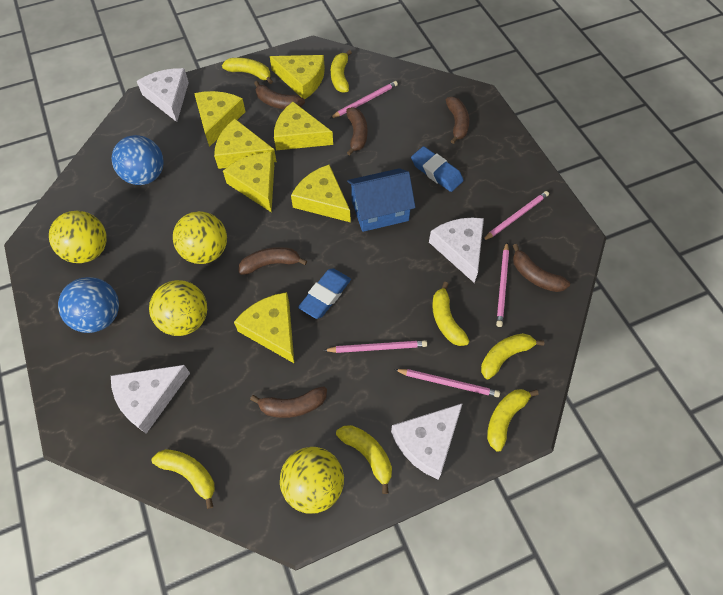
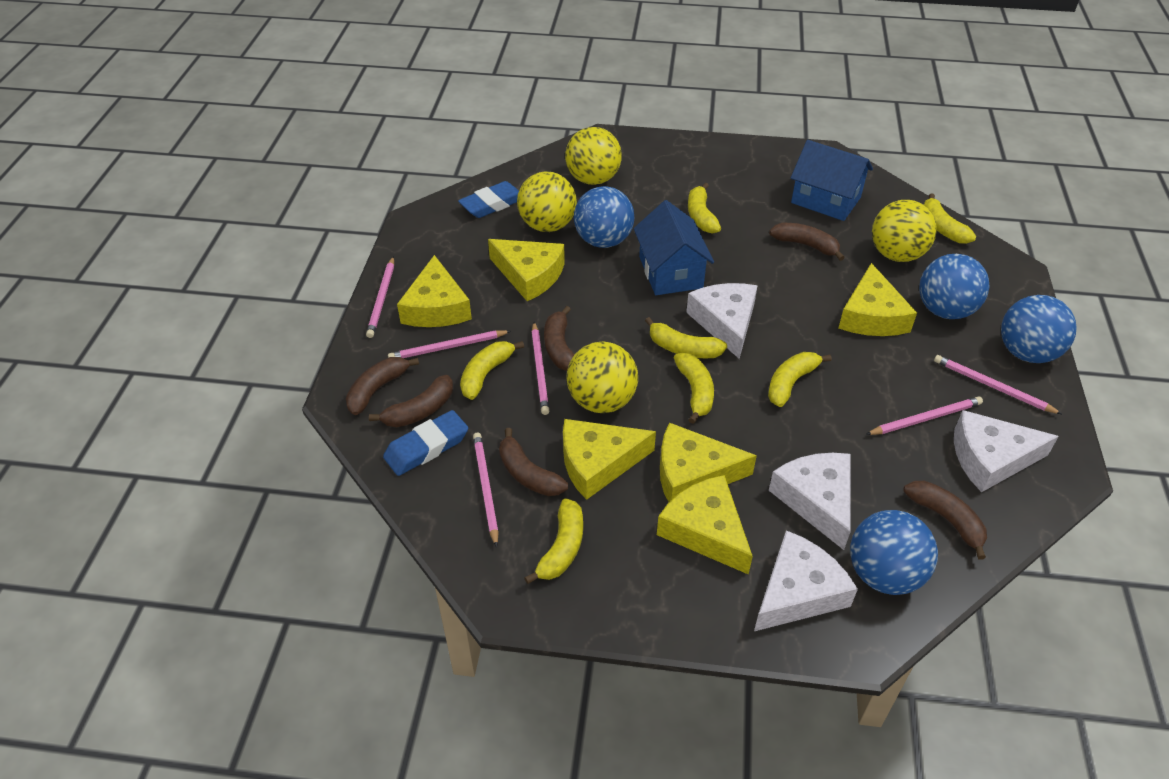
blue ball: [58,277,119,333] [112,135,163,185] = 2 -> [574,186,634,248] [850,510,938,595] [919,254,989,319] [1001,295,1077,363] = 4
blue house: [347,168,416,232] = 1 -> [634,200,714,295] [791,140,873,221] = 2
pink pencil: [323,340,427,353] [330,81,398,118] [394,369,500,397] [482,191,549,241] [496,242,509,327] = 5 -> [366,256,394,338] [388,330,511,358] [473,433,499,547] [532,322,549,415] [866,397,983,435] [934,355,1062,414] = 6
yellow cheese: [194,91,246,147] [214,119,277,169] [223,152,274,213] [234,292,294,363] [270,55,325,99] [274,102,333,150] [291,165,351,222] = 7 -> [397,255,472,327] [488,239,565,301] [563,419,656,500] [657,475,753,575] [660,423,757,502] [839,263,917,336] = 6

